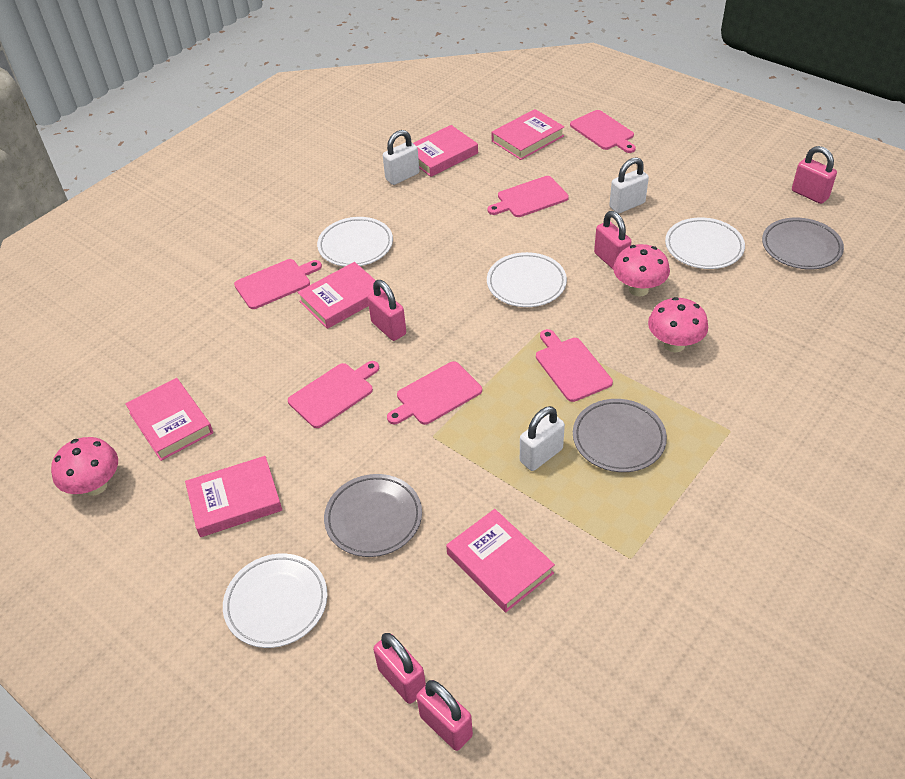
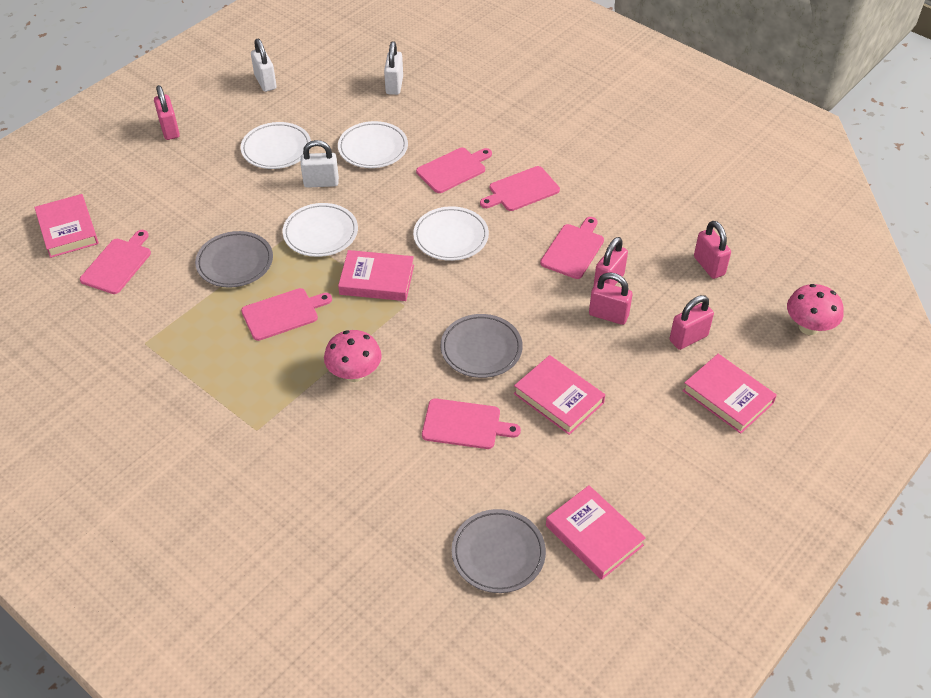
pink book: [125,378,213,461] [185,456,282,537] [297,262,382,329] [413,125,478,177] [446,509,555,612] [492,109,564,160] = 6 -> [34,194,99,258] [338,250,414,301] [514,355,605,435] [546,485,646,580] [683,354,777,434] = 5
pink mushroom: [51,437,118,496] [613,244,670,297] [648,297,708,352] = 3 -> [324,330,382,382] [787,284,844,335] = 2

